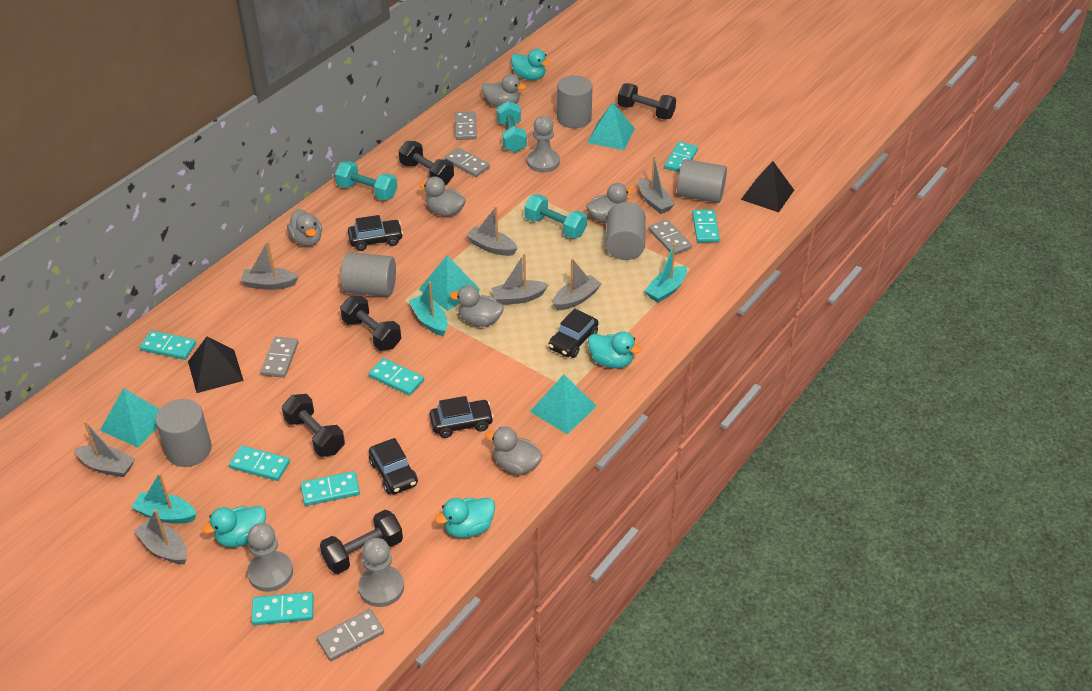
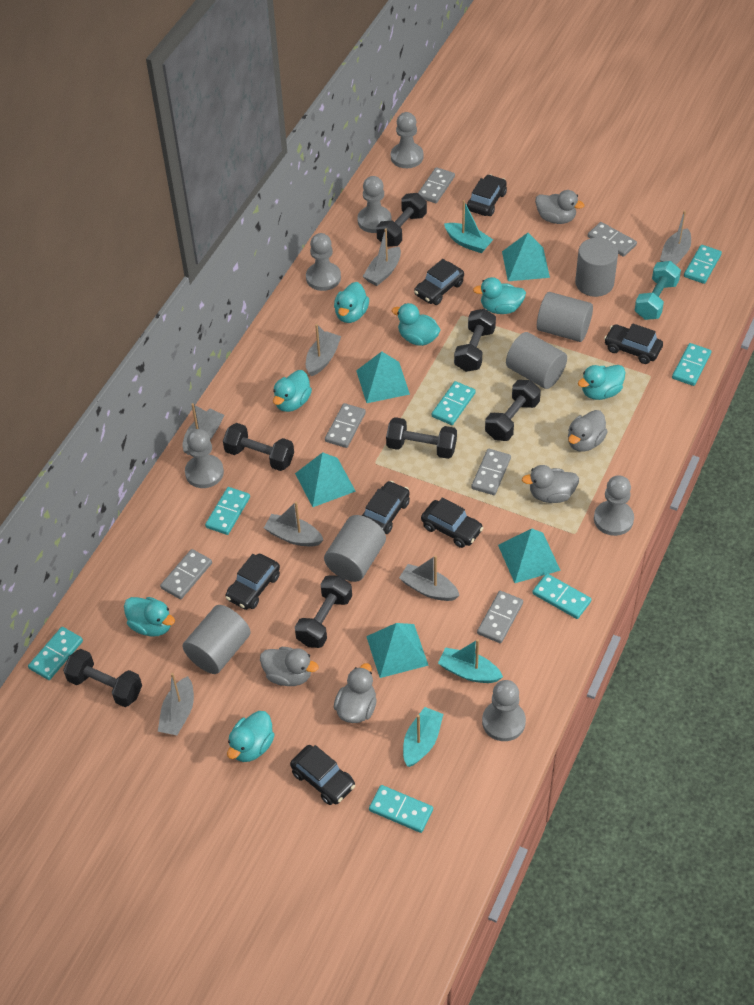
black car: [348,215,403,251] [369,438,418,494] [429,396,494,438] [548,309,599,358] = 4 -> [225,554,280,610] [290,745,355,805] [362,481,410,534] [414,259,464,305] [421,498,483,548] [467,174,507,216] [604,323,663,364] = 7
black dumbbell: [282,394,345,457] [320,510,403,574] [340,296,401,351] [399,141,454,185] [618,83,676,120] = 5 -> [63,649,142,707] [223,423,294,471] [295,575,352,648] [376,193,427,247] [386,417,457,459] [454,309,496,372] [485,380,541,441] = 7
black pyramid: [188,337,244,393] [741,161,794,213] = 2 -> none = 0
grey domino: [260,337,298,378] [317,609,384,661] [445,148,490,177] [455,111,477,140] [649,219,692,255] = 5 -> [160,549,212,599] [325,403,366,448] [418,167,455,203] [471,449,511,495] [477,591,523,643] [588,222,637,257] = 6
grey duck: [287,209,322,247] [419,177,466,217] [450,285,504,327] [482,74,526,107] [485,427,543,475] [586,183,634,223] = 6 -> [260,647,318,686] [334,663,377,723] [522,465,579,503] [535,190,584,224] [568,410,608,452] = 5
grey pawn: [247,523,293,592] [358,538,404,607] [527,116,560,173] = 3 -> [185,429,224,488] [306,233,341,291] [357,176,392,233] [391,112,424,168] [482,680,526,741] [594,475,634,536] = 6
turquoise duck: [202,506,266,547] [435,498,495,538] [511,49,551,80] [588,331,642,369] = 4 -> [124,597,175,637] [227,711,275,762] [273,370,312,412] [334,282,369,323] [392,303,441,346] [473,277,526,314] [578,365,625,400] = 7
turquoise dumbbell: [335,161,397,201] [497,101,527,153] [524,194,587,239] = 3 -> [635,261,681,320] = 1
turquoise pyramid: [100,388,160,447] [419,255,480,311] [530,374,597,434] [587,102,635,150] = 4 -> [295,452,356,507] [356,352,410,403] [366,623,429,678] [498,528,561,583] [502,233,550,281] = 5

